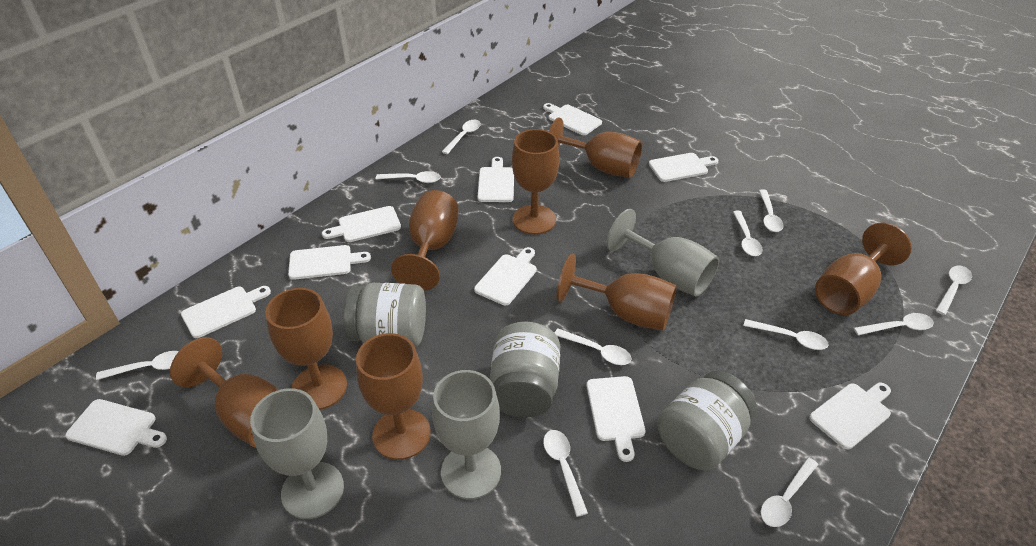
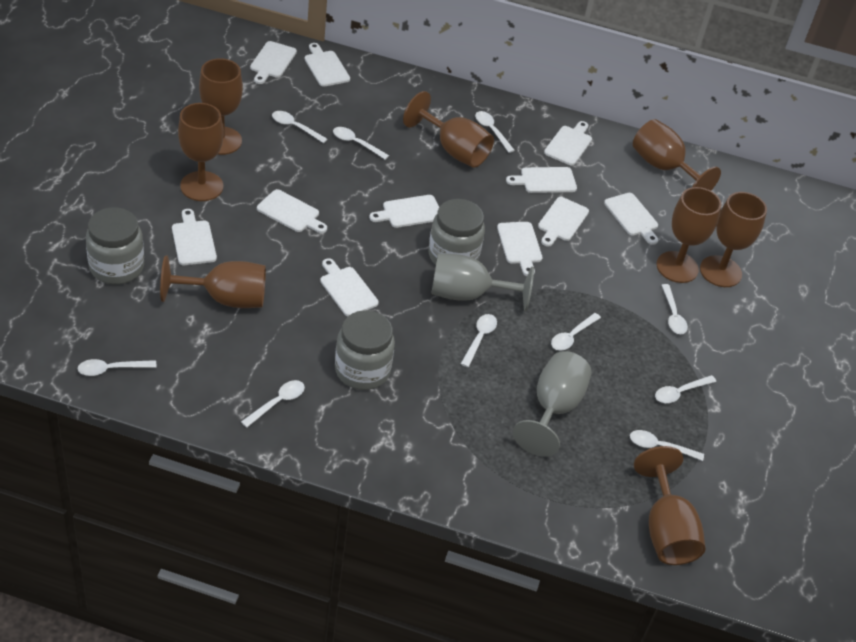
grey goblet: [250,388,344,519] [432,370,501,499] [606,209,719,297] = 3 -> [431,253,534,311] [513,351,592,457] = 2
white cutting board: [65,399,167,456] [181,286,271,338] [288,245,371,280] [322,206,401,242] [474,247,537,305] [478,157,514,202] [543,103,602,135] [586,376,645,462] [649,153,718,182] [809,383,891,450] = 10 -> [172,209,217,265] [250,41,297,84] [257,189,327,233] [305,43,350,87] [320,258,379,316] [369,195,439,228] [497,222,542,276] [506,167,577,193] [538,197,589,247] [544,121,592,165] [604,193,658,245] = 11
white spoon: [96,351,179,380] [376,171,441,183] [442,120,481,154] [543,430,588,517] [555,329,632,365] [733,211,763,256] [743,319,828,350] [759,189,784,232] [761,458,818,527] [854,313,934,335] [936,266,972,315] = 11 -> [78,359,157,376] [241,380,305,428] [272,111,328,143] [333,127,389,160] [461,314,497,367] [475,111,515,153] [551,313,601,350] [630,430,704,461] [655,375,716,403] [662,284,688,334] = 10

